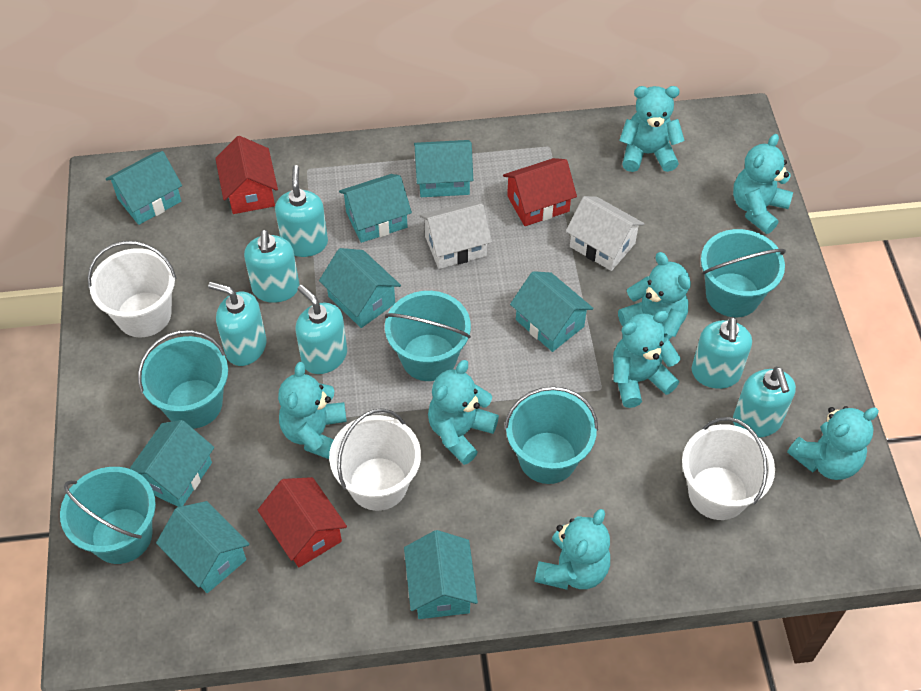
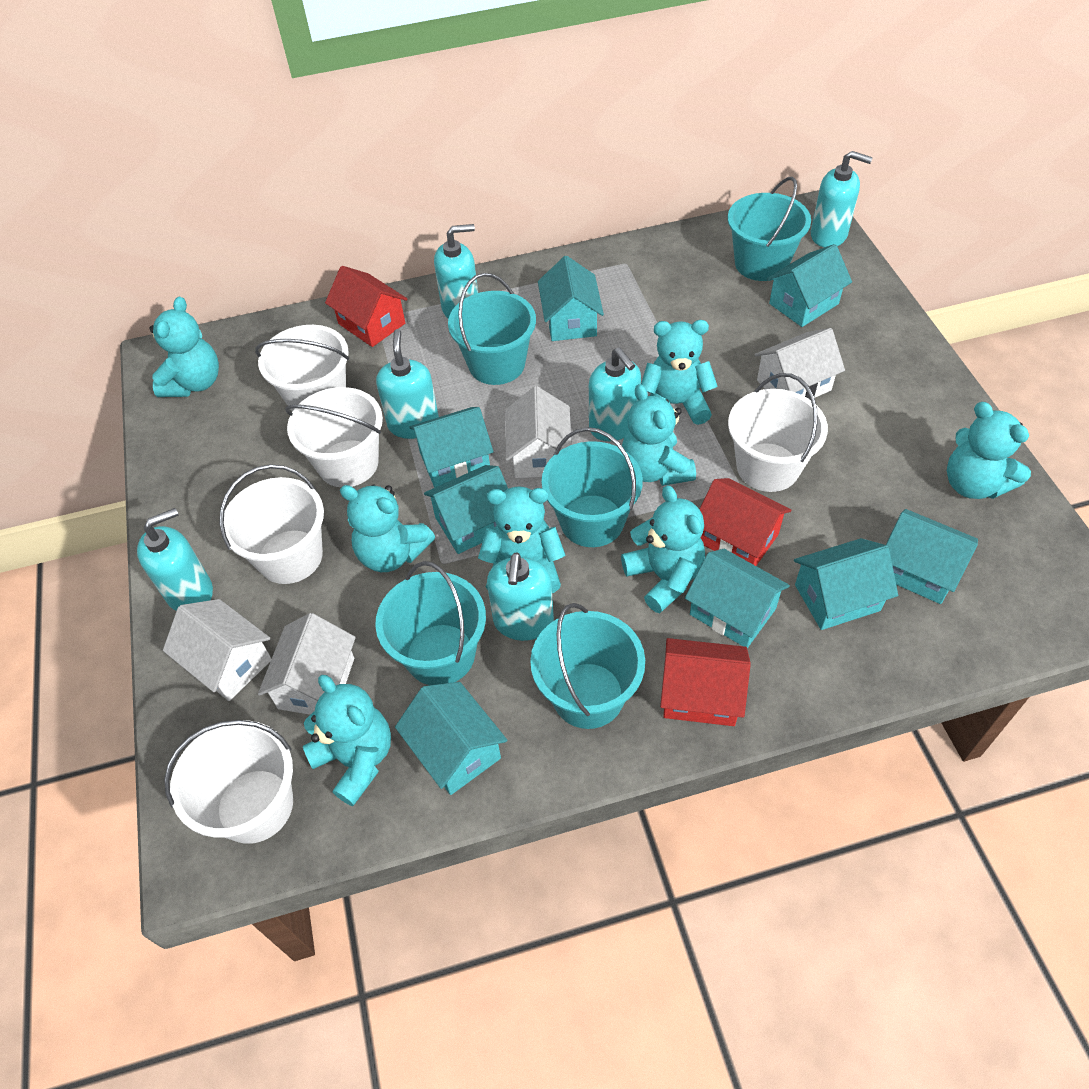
white bucket: [88,241,177,337] [329,408,421,511] [682,417,775,520] = 3 -> [164,720,293,844] [219,464,324,584] [255,325,349,412] [285,387,383,487] [728,373,828,492] = 5
white house: [420,201,492,269] [566,196,644,271] = 2 -> [163,599,271,701] [258,613,356,715] [505,386,572,478] [754,328,845,400] = 4

